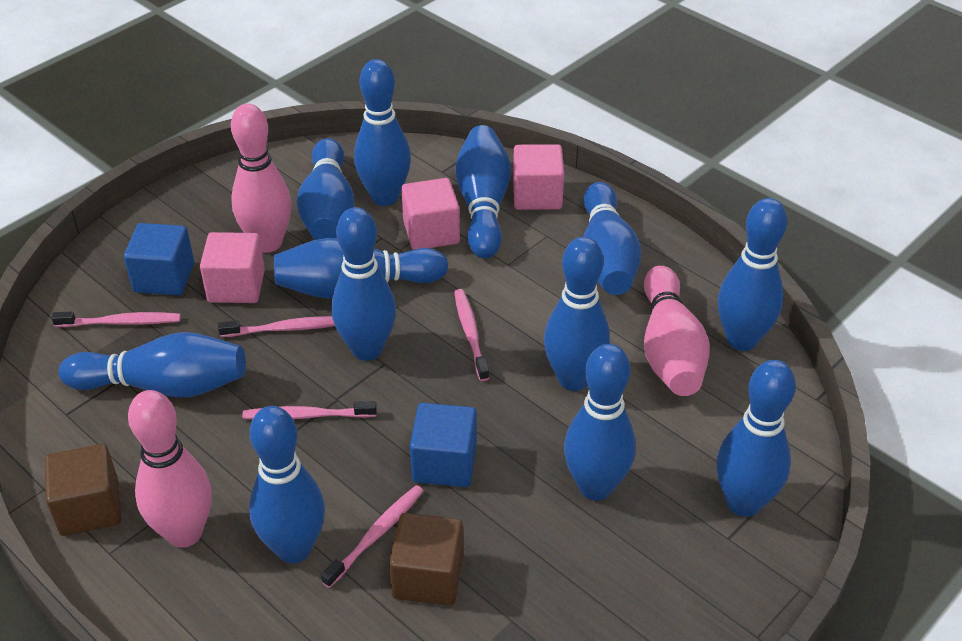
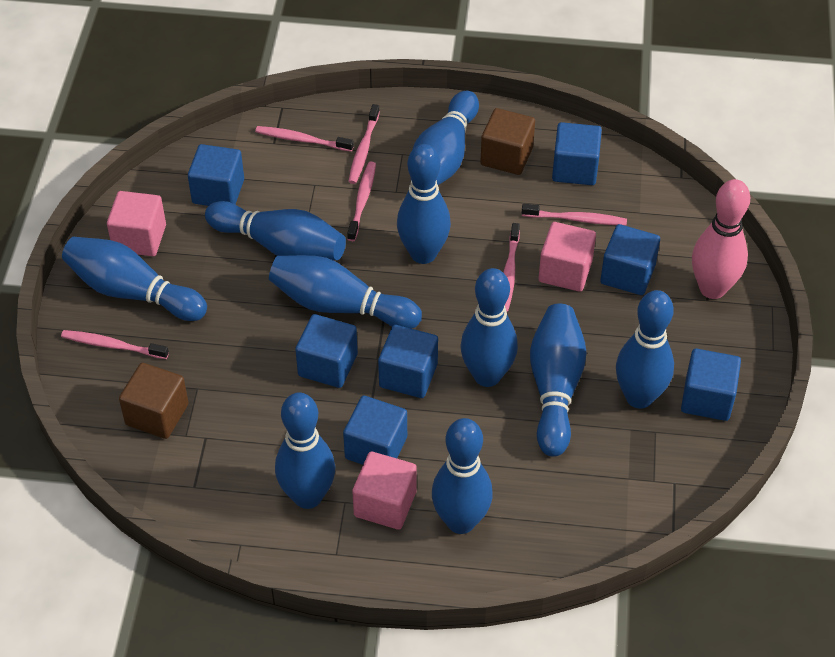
blue bowling pin: [59,332,246,398] [249,406,325,563] [274,238,448,299] [297,138,355,240] [331,207,396,361] [354,59,411,206] [455,125,511,259] [544,237,610,391] [564,344,636,501] [583,182,641,295] [716,360,796,517] [718,198,787,351] = 12 -> [62,237,207,321] [205,201,346,261] [269,255,422,329] [275,392,335,509] [397,144,451,264] [412,91,479,185] [432,418,493,534] [460,268,518,387] [530,304,587,457] [616,290,674,409] = 10
blue cube: [124,223,194,295] [410,403,477,487] = 2 -> [188,144,244,206] [295,314,358,388] [343,396,407,465] [378,325,438,398] [552,122,602,185] [600,224,660,295] [681,348,741,421] = 7
pink bowling pin: [128,390,212,548] [231,104,292,253] [644,265,710,396] = 3 -> [692,179,750,299] = 1
pink toothbrush: [52,311,181,327] [218,316,335,337] [242,401,377,420] [321,485,423,588] [454,289,489,381] = 5 -> [61,330,169,359] [255,126,354,152] [347,162,376,241] [348,104,380,184] [503,223,520,312] [522,204,627,225] = 6

